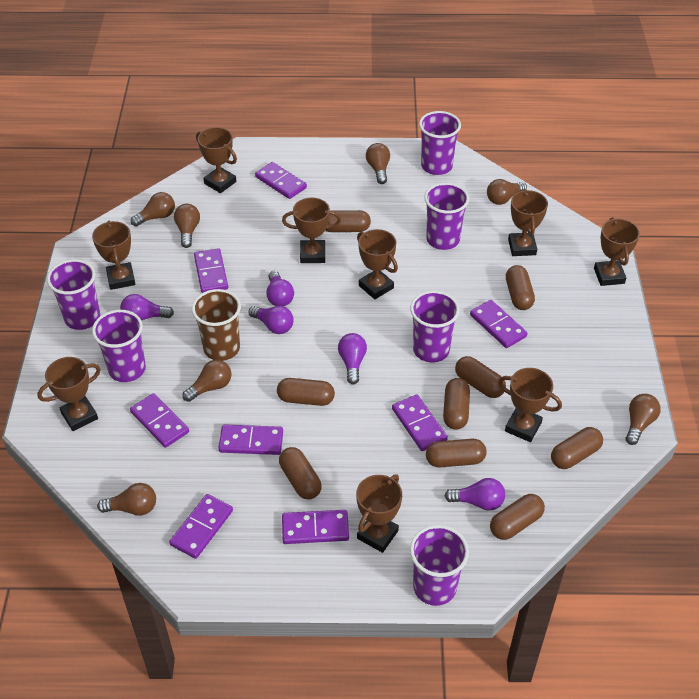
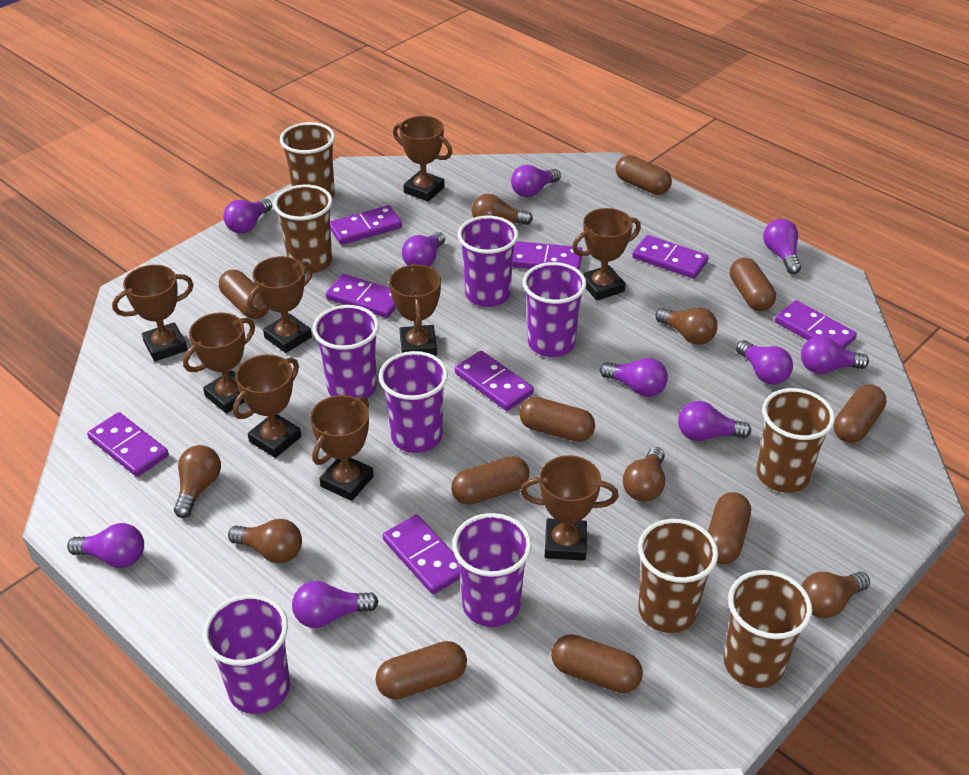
brown cup: [192,289,241,361] = 1 -> [273,185,333,274] [280,122,335,198] [638,519,718,633] [724,570,812,688] [757,388,835,493] = 5
brown light bulb: [97,483,156,516] [131,192,175,227] [174,204,200,248] [182,360,231,402] [366,143,390,184] [487,179,527,205] [626,394,661,445] = 7 -> [174,445,221,518] [228,519,302,563] [472,194,533,225] [623,447,665,502] [655,307,718,345] [802,572,870,618] = 6
purple light bulb: [120,294,174,320] [249,306,293,334] [266,271,294,306] [338,333,367,384] [445,478,505,511] = 5 -> [67,523,144,568] [223,198,272,233] [292,581,379,628] [402,232,445,266] [511,165,561,197] [600,358,668,397] [678,401,751,441] [736,340,793,385] [763,219,801,274] [801,336,869,374] = 10

